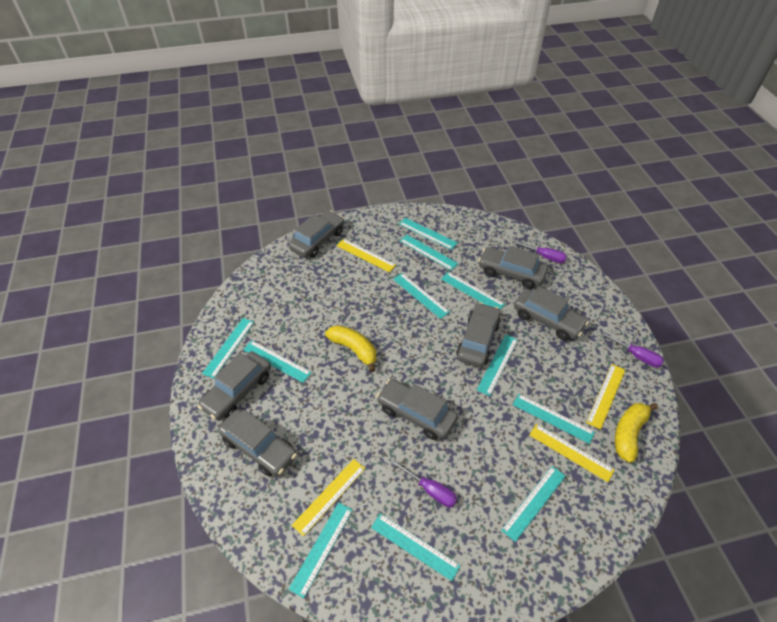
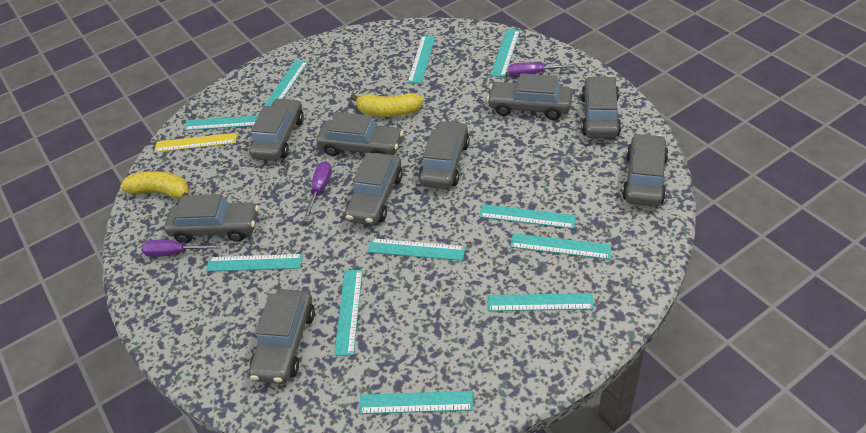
grey car: [197,351,271,421] [218,409,297,476] [289,210,344,258] [376,379,458,440] [456,302,501,367] [478,246,548,289] [514,286,589,340] = 7 -> [164,194,259,243] [249,98,304,161] [249,289,315,384] [316,112,403,156] [345,153,403,225] [419,120,470,189] [487,73,572,120] [581,76,621,138] [622,133,669,207] = 9
yellow ruler: [292,459,365,537] [337,239,396,273] [530,424,614,482] [586,364,625,430] = 4 -> [154,133,237,152] = 1

